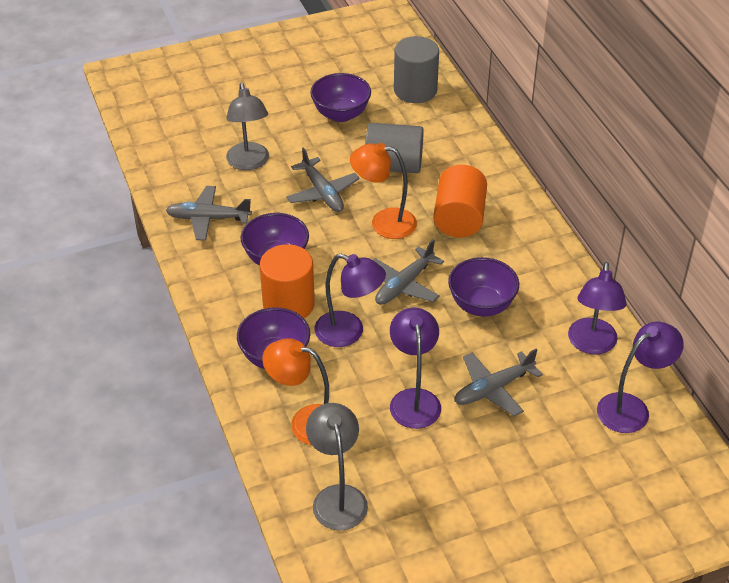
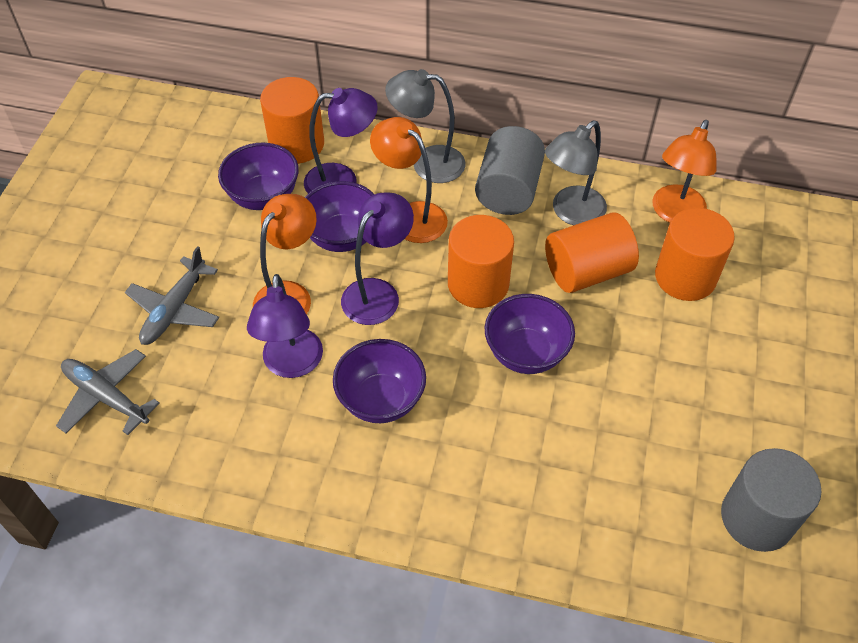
grey plane: [166,186,252,240] [286,147,360,212] [373,239,444,305] [455,349,543,416] = 4 -> [56,349,160,435] [125,246,219,345] = 2
orange cylinder: [260,244,315,318] [434,165,487,238] = 2 -> [260,77,324,164] [448,215,514,308] [545,212,639,293] [655,208,735,301] = 4
orange lamp: [262,338,329,445] [350,143,417,239] = 2 -> [253,194,317,315] [370,117,448,243] [652,120,717,223] = 3
purple lamp: [314,254,386,347] [390,308,441,429] [568,262,627,354] [597,322,684,433] = 4 -> [247,274,323,378] [304,88,378,193] [341,192,414,325] = 3

